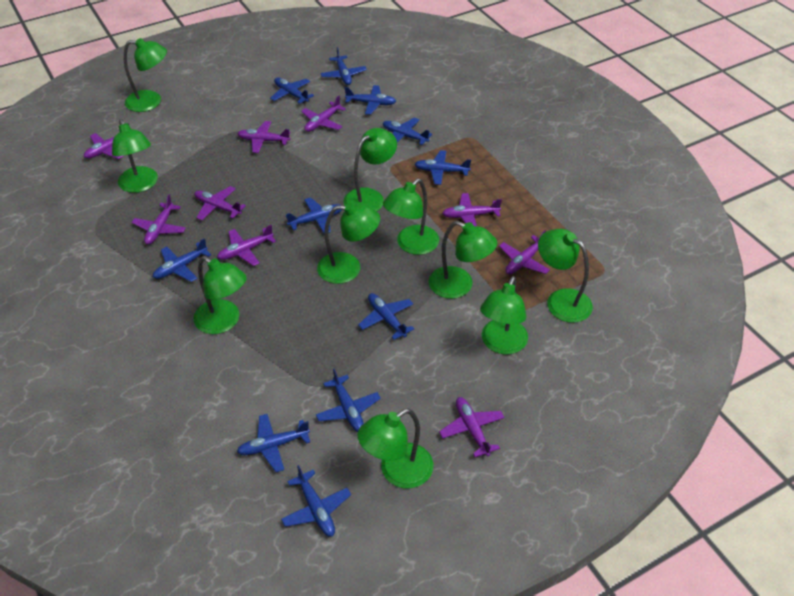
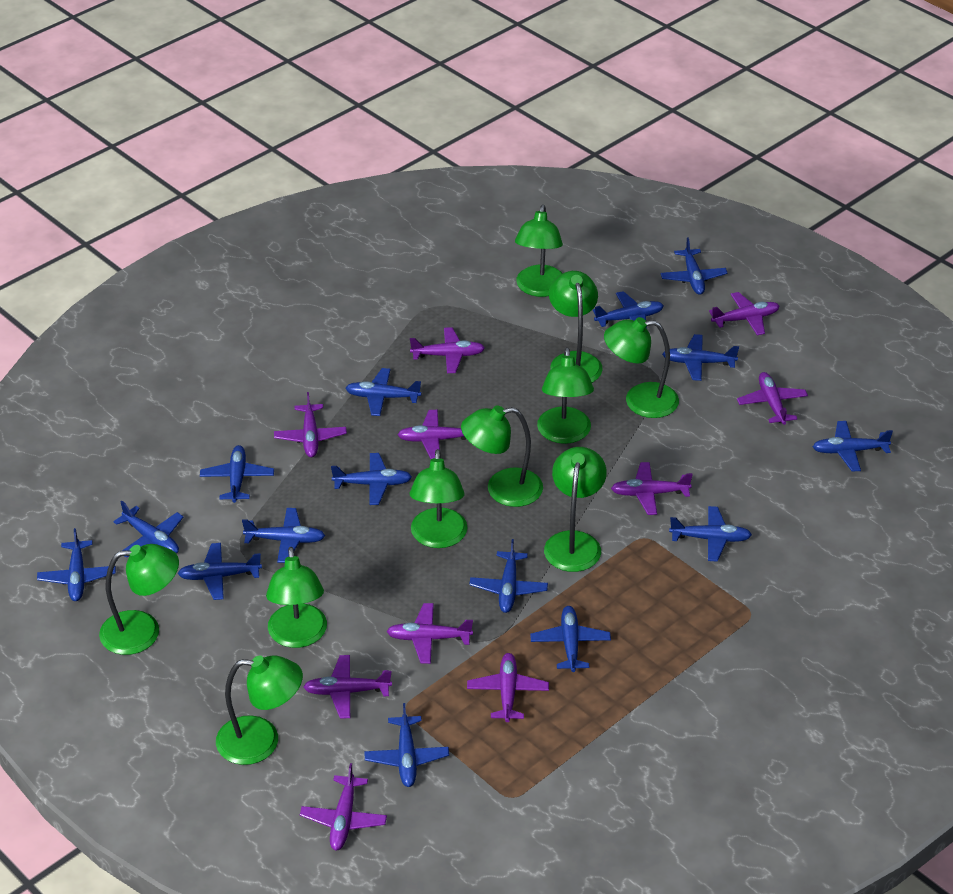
blue plane: [153,238,211,282] [237,414,310,472] [270,77,314,104] [281,465,351,537] [286,197,342,233] [316,369,381,432] [320,47,367,85] [345,85,396,115] [358,293,414,340] [383,117,432,145] [414,150,471,185] = 11 -> [37,528,116,601] [113,501,184,558] [177,543,262,600] [200,445,274,503] [242,508,325,563] [331,453,412,505] [345,368,421,416] [364,703,449,787] [469,539,548,613] [530,606,611,672] [593,291,664,329] [661,237,728,295] [662,334,739,381] [669,506,752,562] [813,421,893,472] = 15
purple plane: [84,123,129,159] [131,195,186,245] [194,186,246,220] [217,225,276,266] [237,121,290,153] [301,96,346,132] [439,397,505,457] [442,193,502,226] [499,230,550,274] = 9 -> [274,392,347,457] [300,763,387,851] [303,655,392,719] [386,603,473,664] [397,410,466,459] [410,327,485,373] [467,653,549,722] [611,462,693,515] [709,292,780,335] [737,372,808,425] = 10

